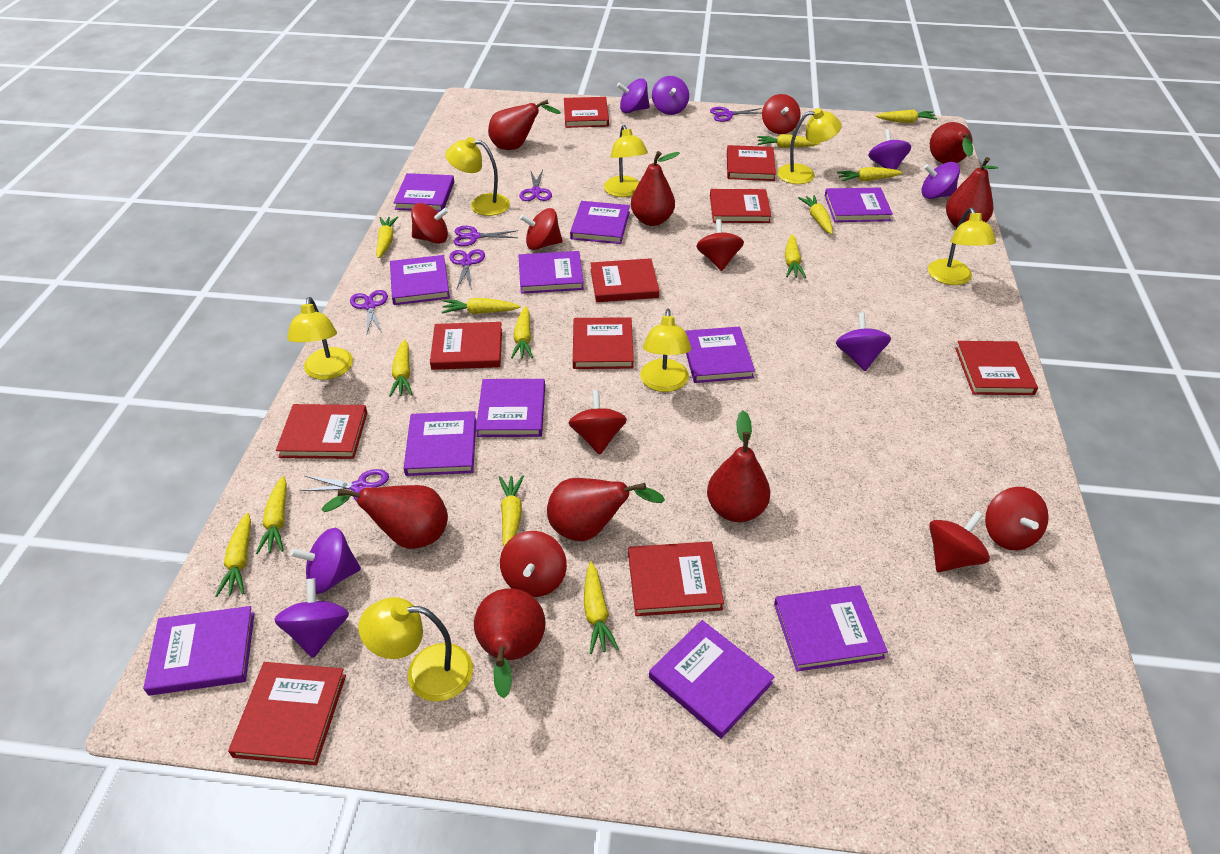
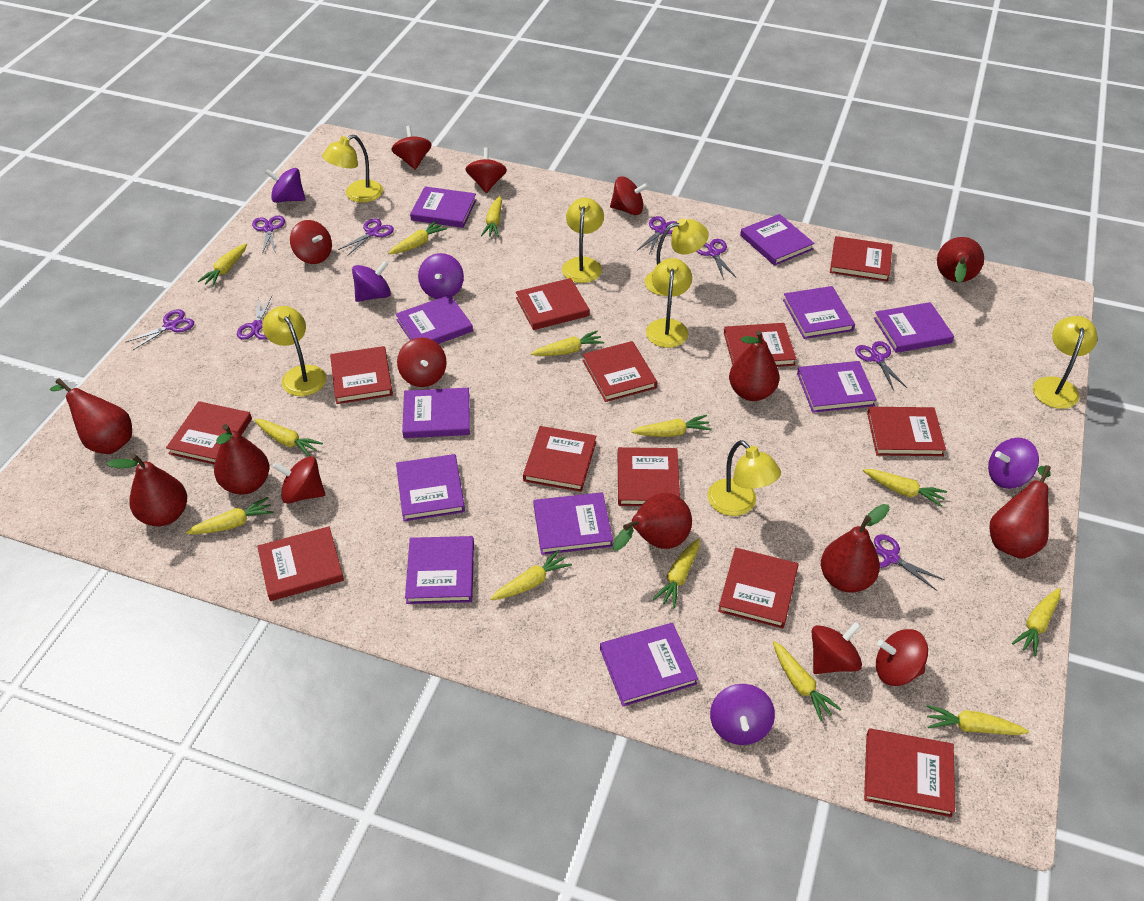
purple scissors: [299,469,389,501] [350,290,388,336] [449,249,485,290] [453,226,518,246] [520,170,552,201] [710,107,762,122] = 6 -> [125,309,194,350] [237,296,272,340] [252,215,285,254] [338,218,394,256] [638,216,677,255] [696,239,736,280] [855,341,907,391] [874,534,945,591] = 8
purple spinning top: [274,578,349,658] [290,528,361,594] [617,78,650,113] [652,76,689,115] [836,312,891,371] [868,129,911,170] [922,162,960,199] = 7 -> [265,168,305,203] [352,261,391,302] [418,253,464,299] [710,684,775,745] [988,438,1039,489] = 5
red book: [228,662,346,765] [276,404,367,459] [430,322,502,370] [564,97,609,128] [573,317,634,369] [590,258,659,302] [628,542,724,616] [710,189,771,223] [727,145,776,181] [955,341,1038,395] = 10 -> [166,401,252,465] [257,526,344,601] [330,346,393,404] [516,278,589,330] [523,426,596,492] [582,341,657,402] [618,447,680,506] [718,548,798,629] [724,323,796,367] [830,236,892,282] [864,728,955,817] [867,407,946,456] = 12

